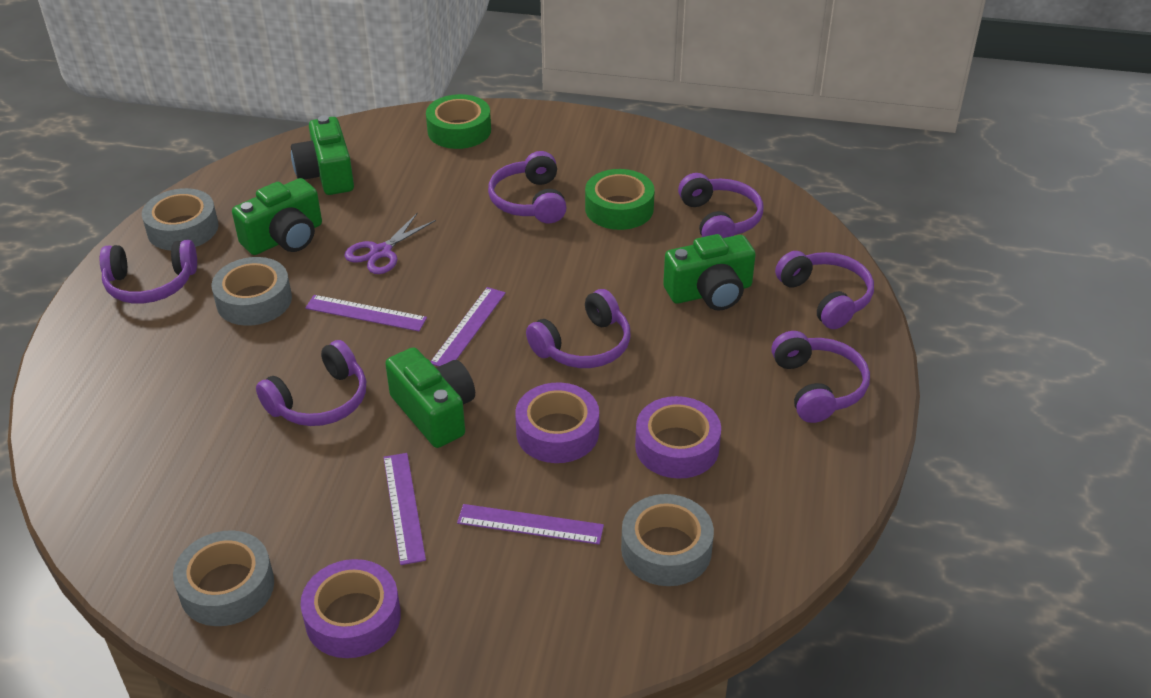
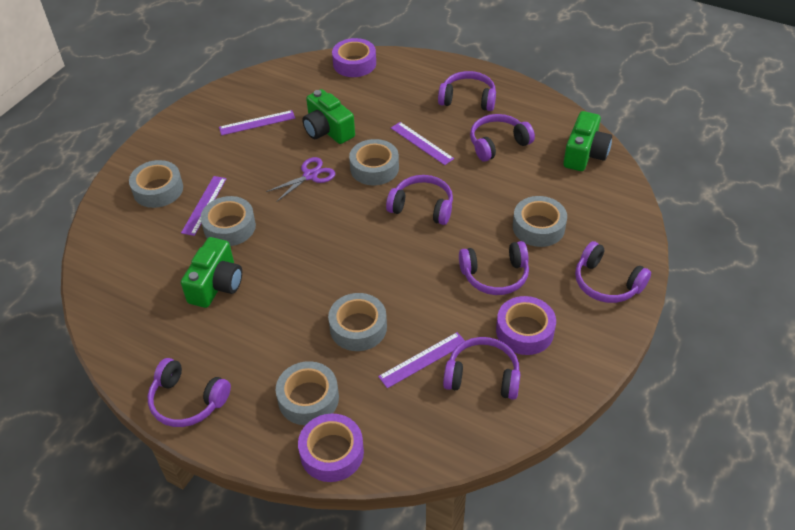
green camera: [232,178,322,255] [291,116,354,195] [385,347,475,448] [663,234,756,311] = 4 -> [181,237,242,308] [302,89,355,144] [563,111,612,171] = 3
green tape: [426,94,491,149] [585,169,655,230] = 2 -> none = 0
grey tape: [142,188,218,251] [173,530,274,626] [212,257,292,326] [621,494,714,586] = 4 -> [129,160,183,208] [200,196,256,246] [276,361,339,425] [328,293,387,351] [349,139,399,185] [513,196,567,247] = 6

